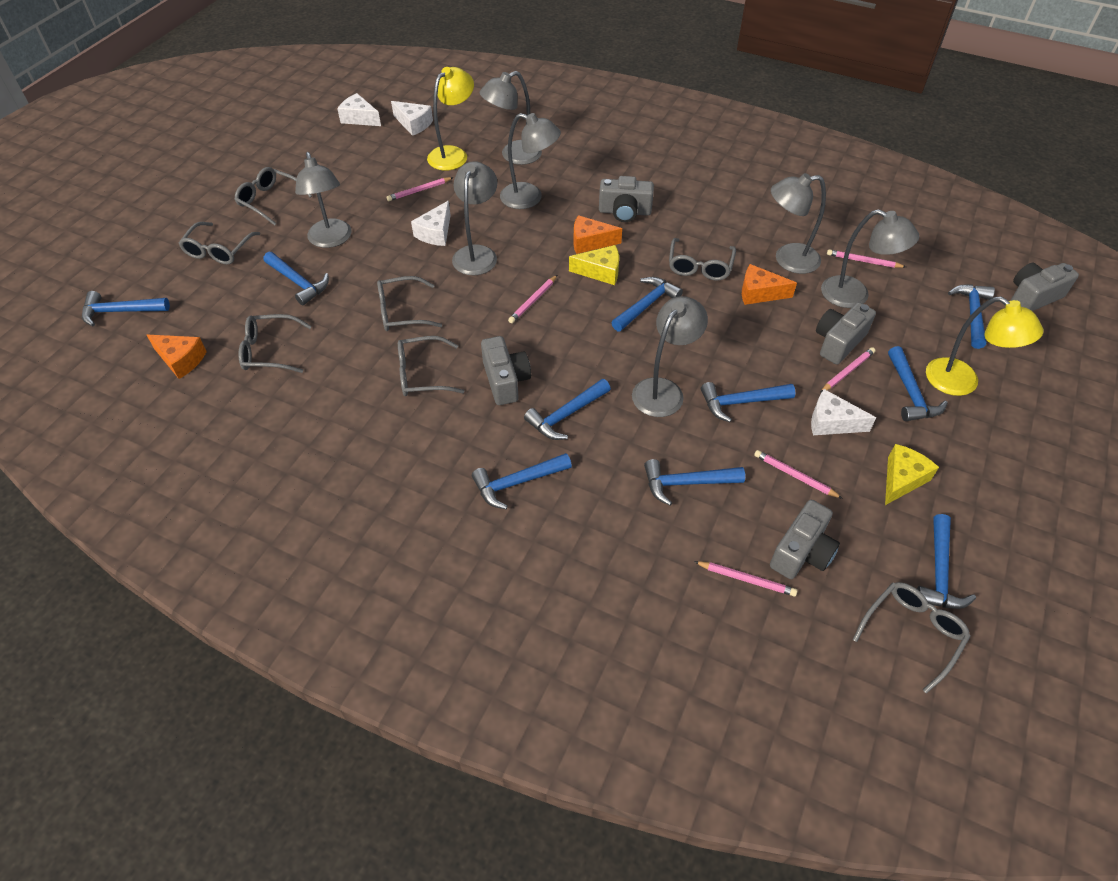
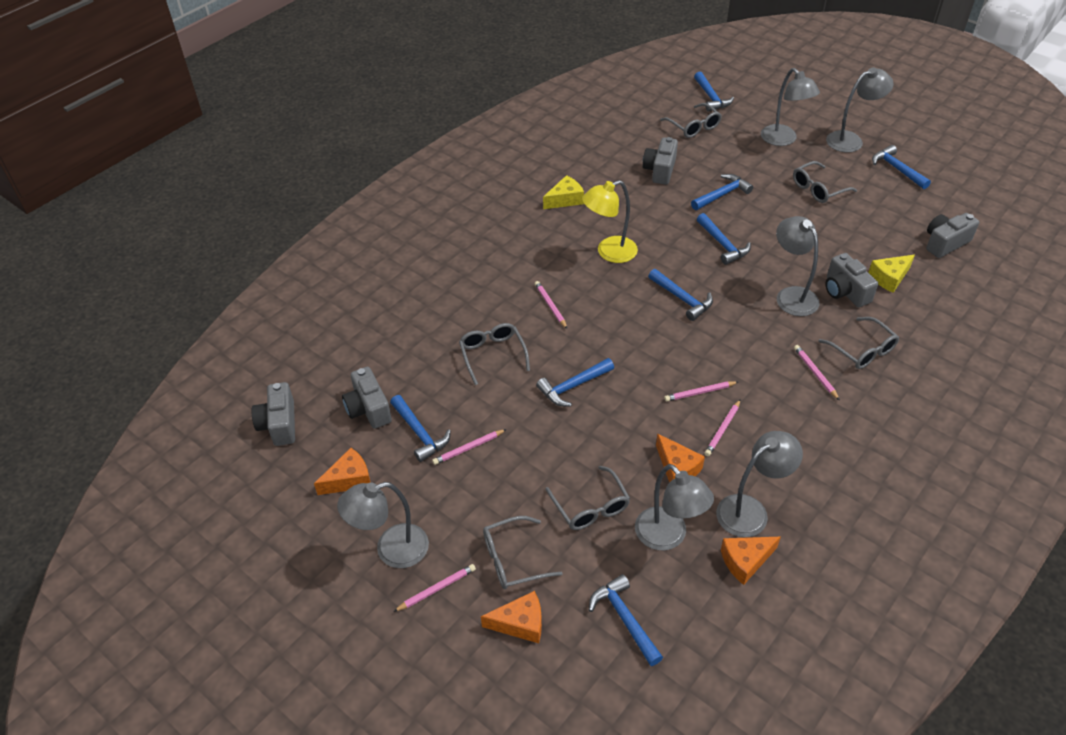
blue hammer: [82,291,170,326] [263,252,329,306] [472,453,572,510] [524,379,611,440] [611,277,683,331] [644,459,745,506] [701,382,796,422] [888,346,948,421] [917,514,976,609] [948,284,995,349] = 10 -> [390,395,451,462] [536,358,614,406] [589,574,663,666] [648,269,713,321] [691,174,753,210] [694,72,734,111] [697,213,751,265] [872,145,931,189] = 8
grey glasses: [178,222,260,265] [234,167,312,225] [238,314,312,373] [377,276,442,331] [398,336,464,396] [669,238,736,281] [853,582,971,694] = 7 -> [459,323,530,385] [483,516,563,589] [545,466,630,530] [660,103,722,138] [793,161,857,203] [818,317,899,369] = 6
grey lamp: [295,152,352,248] [452,161,498,275] [480,71,542,165] [500,113,561,209] [632,296,708,417] [771,173,826,274] [821,209,920,308] = 7 -> [337,482,429,568] [635,464,714,550] [716,431,803,537] [761,68,820,146] [776,216,819,316] [826,67,894,152] = 6
orange cheese: [147,335,207,379] [573,215,622,254] [742,264,797,305] = 3 -> [314,448,371,495] [481,591,542,643] [656,434,705,483] [721,537,781,585] = 4
white cheese: [337,93,381,126] [391,101,433,136] [411,201,451,246] [811,389,876,435] = 4 -> none = 0
yellow lamp: [427,67,474,170] [926,297,1043,396] = 2 -> [582,180,638,263] = 1

